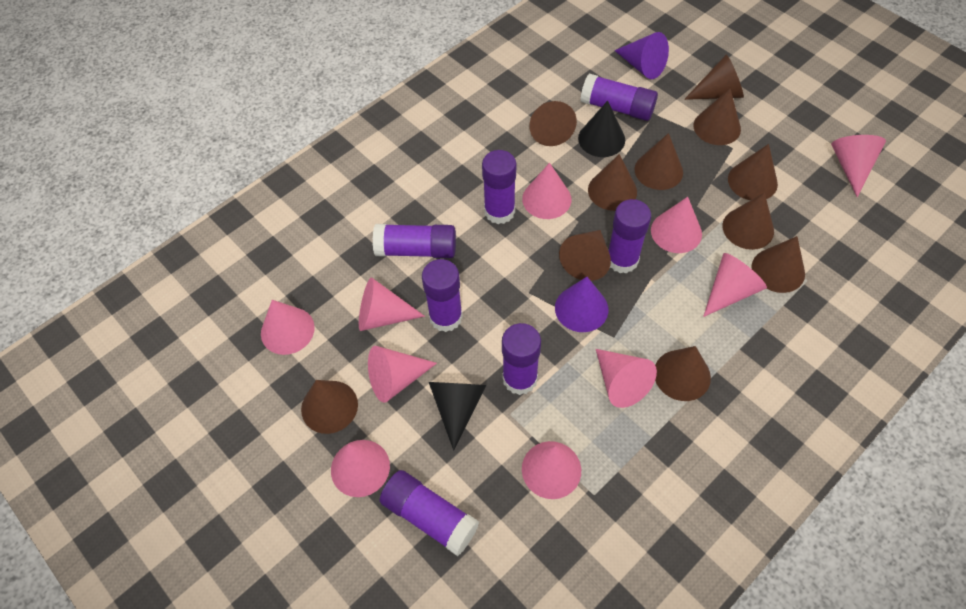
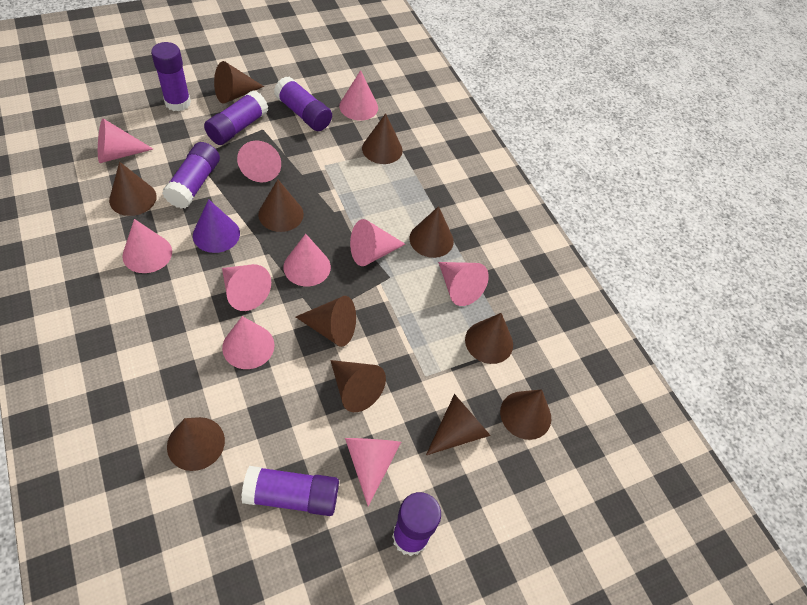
black cone: [429,382,486,450] [578,101,625,157] = 2 -> none = 0
purple cone: [555,277,608,332] [614,32,669,79] = 2 -> [193,199,240,253] = 1
purple glue stick: [373,224,456,258] [380,470,479,556] [422,259,463,332] [482,150,516,224] [502,323,541,395] [580,74,658,121] [608,199,651,274] = 7 -> [151,42,191,111] [162,142,220,209] [204,90,268,145] [241,466,339,516] [274,76,332,131] [392,492,441,556] = 6

